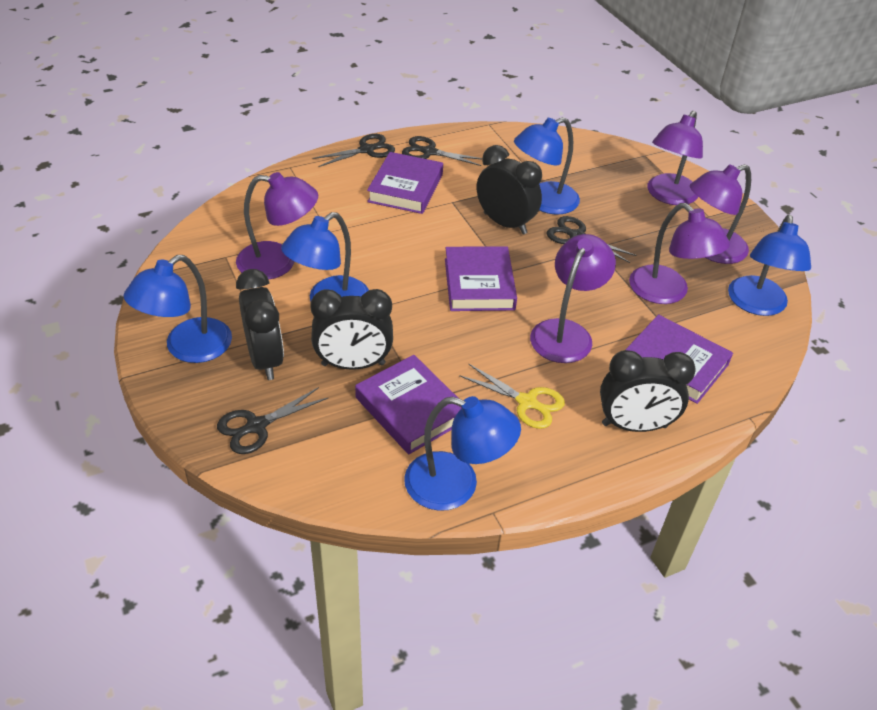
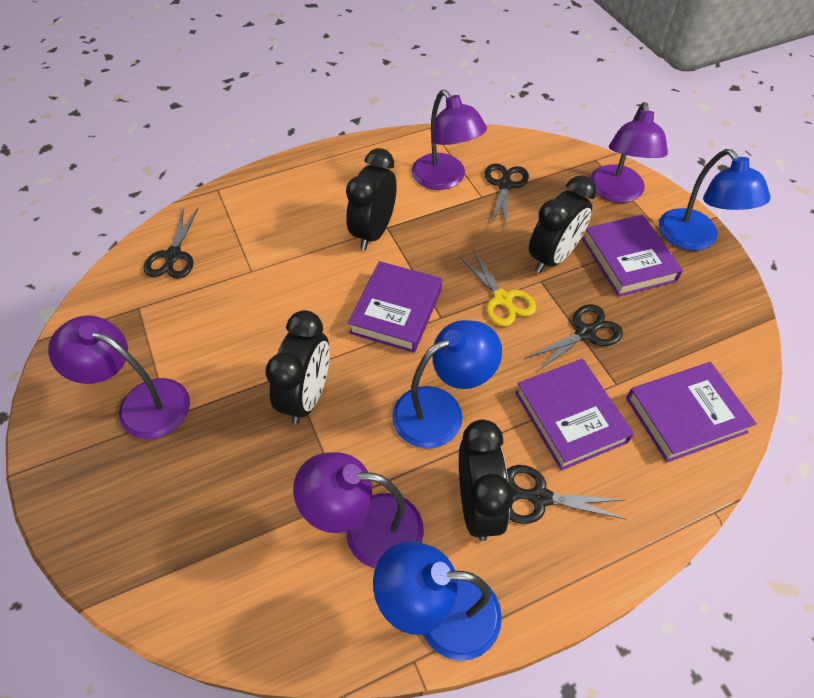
blue lamp: [124,255,232,363] [281,212,369,301] [404,396,521,511] [514,117,580,215] [728,215,811,316] = 5 -> [373,541,502,661] [392,320,502,448] [659,149,771,250] = 3
purple lamp: [236,172,318,280] [530,234,616,363] [629,203,730,304] [647,111,703,205] [690,164,751,264] = 5 -> [48,316,190,439] [293,452,424,568] [412,90,487,190] [590,102,668,203] = 4

